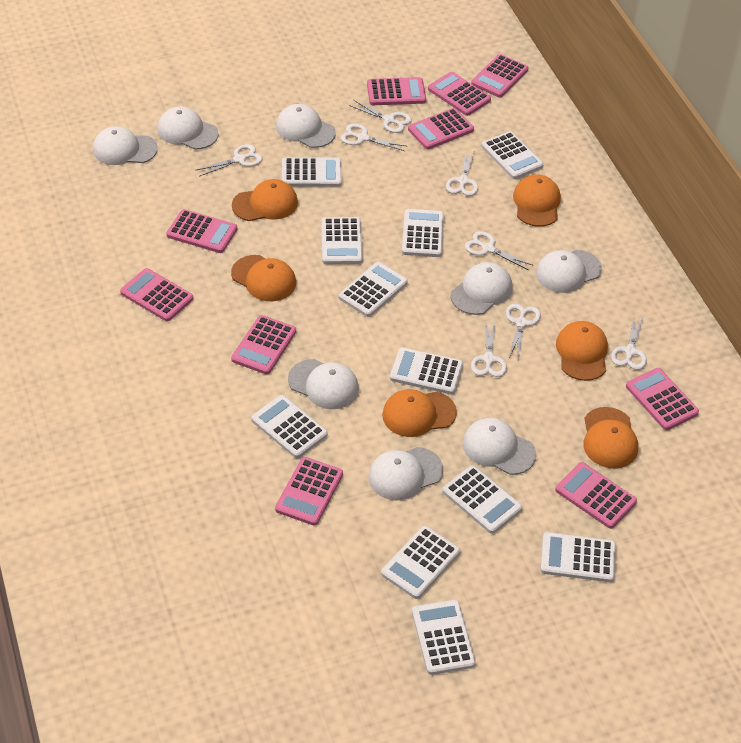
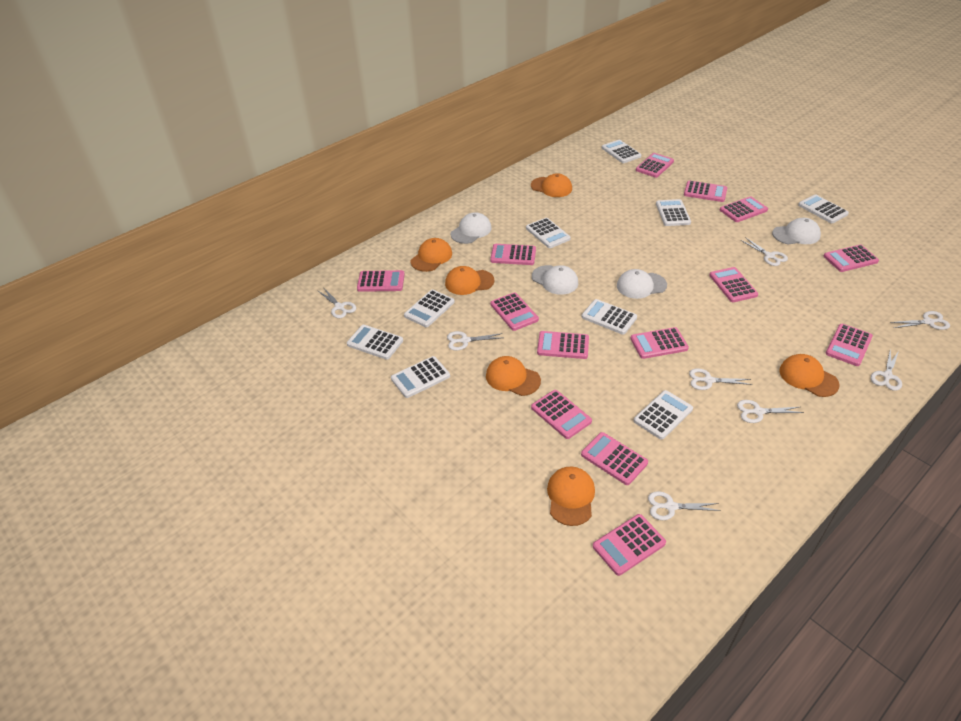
pink calculator: [120,268,194,322] [166,209,237,253] [231,315,296,375] [275,457,343,526] [367,77,426,105] [408,108,474,149] [428,72,491,116] [471,54,528,98] [555,462,637,529] [626,368,699,430] = 10 -> [357,270,405,292] [490,244,536,265] [490,292,539,331] [531,390,592,439] [537,331,589,359] [581,432,648,485] [593,514,666,576] [630,327,689,359] [636,153,674,178] [684,181,727,202] [709,267,758,302] [720,196,768,222] [823,245,879,272] [826,324,873,366] = 14
white calculator: [251,395,328,458] [282,157,342,187] [321,217,363,264] [339,262,408,317] [381,526,460,599] [390,347,463,394] [402,209,444,257] [412,600,476,675] [442,465,522,534] [481,131,544,179] [540,532,616,582] = 11 -> [347,325,403,360] [391,356,450,398] [404,290,455,327] [526,218,571,248] [582,299,637,335] [602,140,641,163] [634,390,693,440] [656,199,691,226] [798,194,849,223] = 9
white cap: [93,126,158,165] [157,106,219,150] [276,104,336,148] [288,359,359,409] [368,447,443,500] [450,262,512,315] [463,418,536,475] [536,250,602,293] = 8 -> [450,212,492,244] [532,265,578,295] [617,269,667,299] [772,218,821,245] = 4

